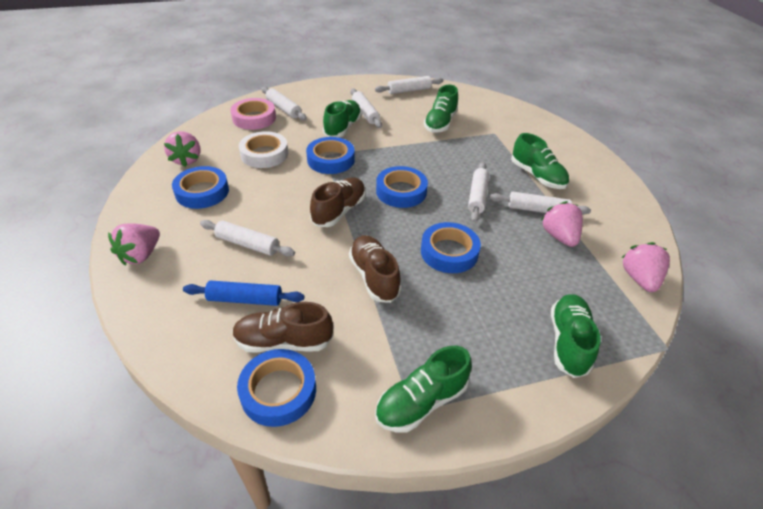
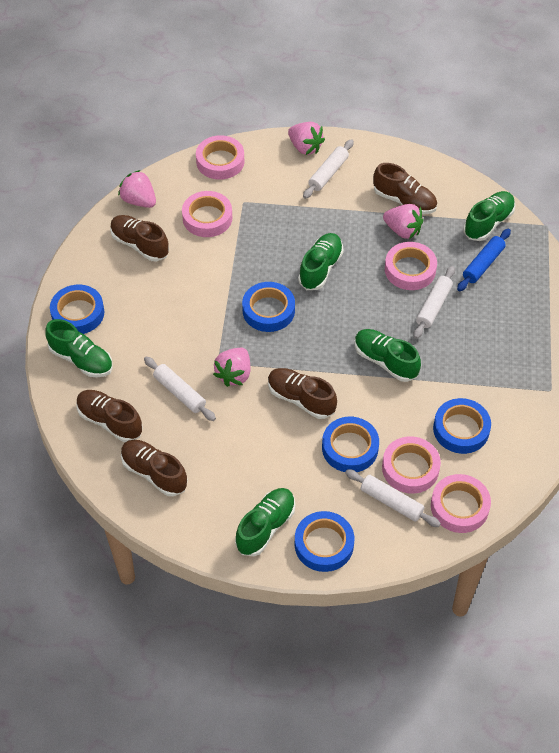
brown shoe: [232,302,333,353] [310,177,366,227] [349,235,401,303] = 3 -> [76,390,143,442] [110,215,169,261] [121,440,188,496] [268,368,337,419] [373,163,437,214] = 5
pink tape: [230,98,276,130] = 1 -> [182,191,232,237] [196,135,244,180] [382,436,441,494] [385,242,437,290] [431,474,491,533] = 5
white rolling pin: [200,220,295,257] [261,87,307,121] [350,89,382,128] [375,76,443,94] [468,162,489,222] [490,192,591,214] = 6 -> [144,357,216,421] [303,139,354,199] [345,469,441,527] [413,266,455,339] = 4
white tape: [239,131,288,168] = 1 -> none = 0

